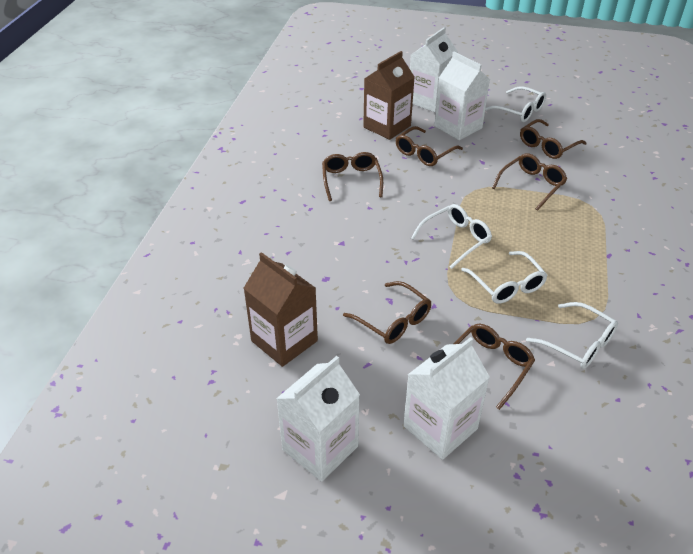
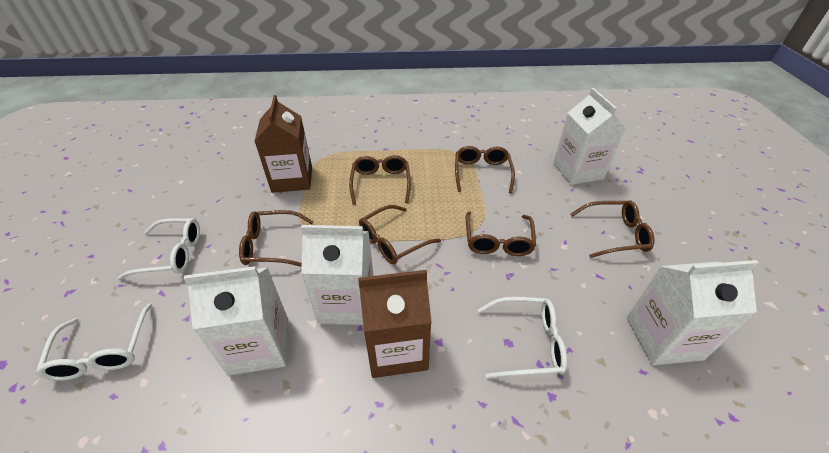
white glasses: [411,204,492,269] [461,251,548,304] [485,86,546,122] [526,302,618,369] = 4 -> [36,303,152,381] [118,218,200,280] [478,297,567,378] = 3

